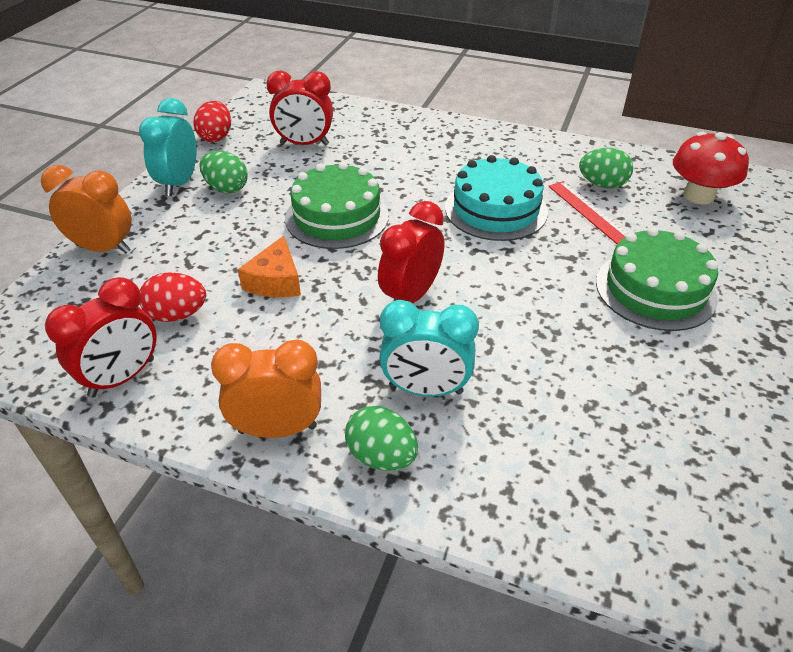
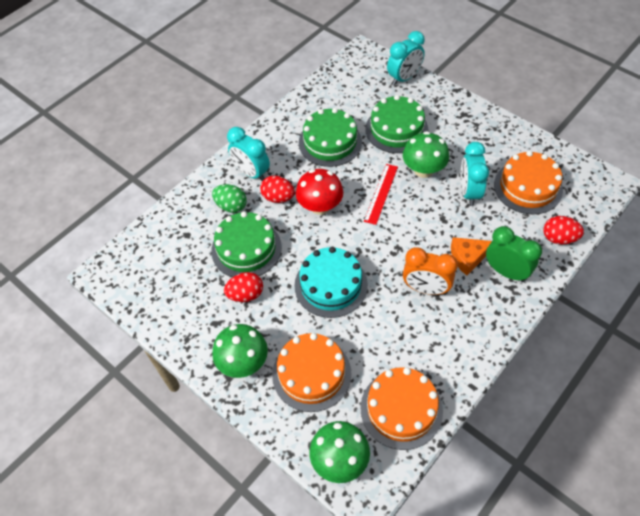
green cake: [285,162,389,249] [596,227,718,331] = 2 -> [211,211,282,277] [299,108,362,167] [365,95,428,153] = 3
green clock: none = 0 -> [486,226,542,282] = 1
green egg: [200,151,248,193] [345,406,418,471] [579,148,633,188] = 3 -> [212,184,247,213] = 1
green mushroom: none = 0 -> [212,324,268,378] [309,421,370,483] [403,131,449,178] = 3
orange cake: none = 0 -> [272,333,351,412] [360,367,443,450] [494,151,563,214] = 3
orange clock: [41,165,132,254] [211,339,321,438] = 2 -> [403,247,458,295] = 1
red clock: [45,277,157,398] [267,71,333,145] [378,201,445,303] = 3 -> none = 0
red egg: [140,272,206,322] [193,101,231,142] = 2 -> [224,272,263,302] [260,176,295,203] [544,216,584,245] = 3
turquoise clock: [139,98,197,196] [379,300,479,397] = 2 -> [227,127,270,181] [387,31,425,86] [460,142,489,206] = 3

